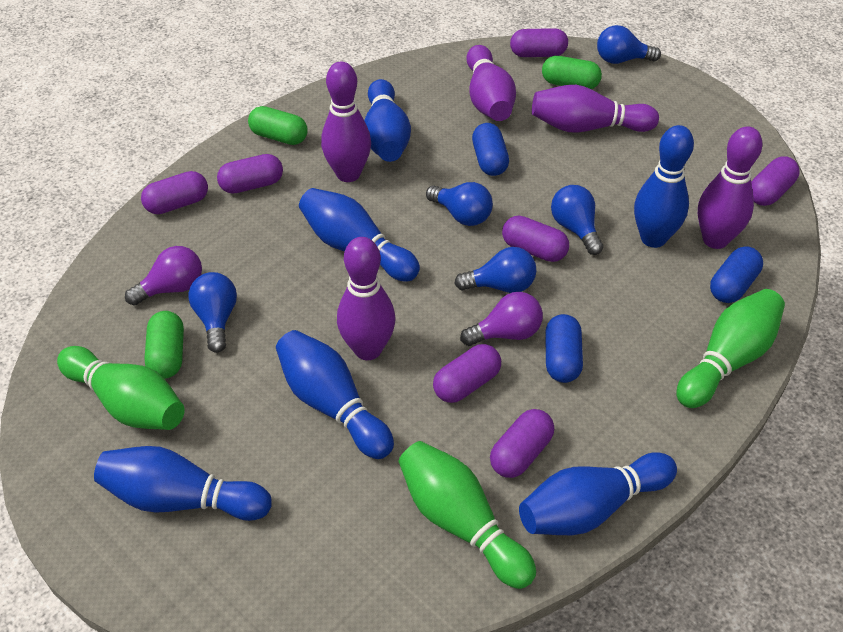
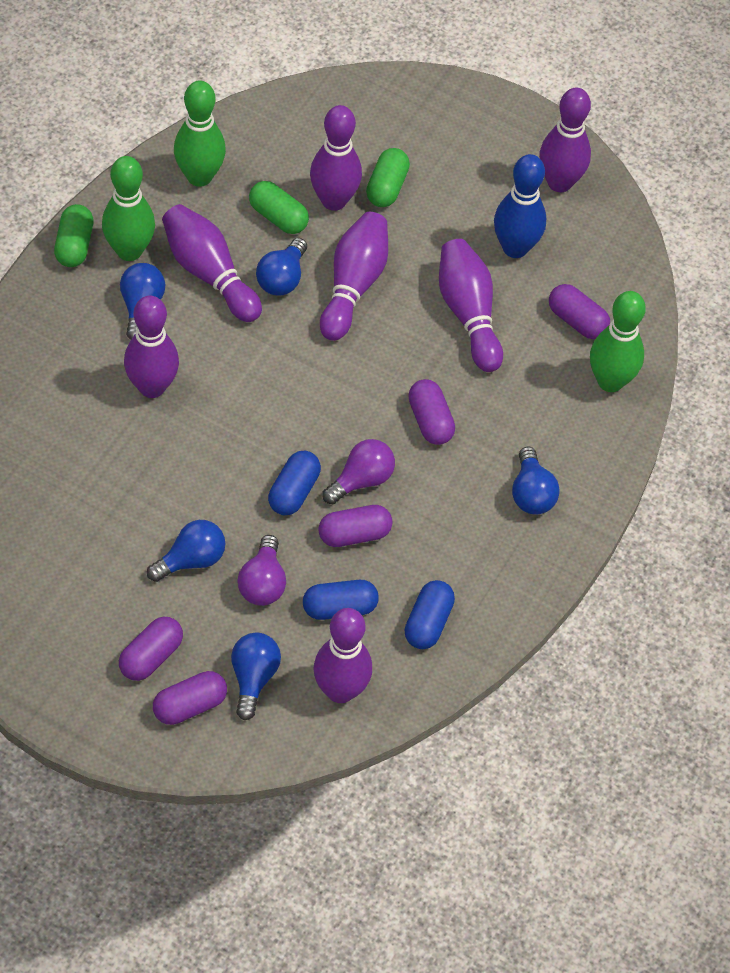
blue bowling pin: [94,446,272,521] [276,330,394,459] [299,188,420,282] [364,79,411,162] [519,452,677,535] [634,125,694,248] = 6 -> [494,154,546,258] = 1
purple bowling pin: [321,61,371,182] [337,237,395,360] [466,45,516,121] [532,85,659,133] [698,126,763,249] = 5 -> [124,295,179,398] [162,204,262,322] [310,105,362,211] [313,608,372,703] [320,212,388,341] [439,239,503,372] [539,88,591,192] = 7
purple capsule: [141,171,208,214] [217,154,283,194] [433,344,501,403] [490,409,554,478] [502,216,569,262] [510,28,568,57] [751,156,800,206] = 7 -> [119,617,183,681] [153,671,227,725] [318,505,392,547] [408,379,455,445] [549,284,610,339] = 5

